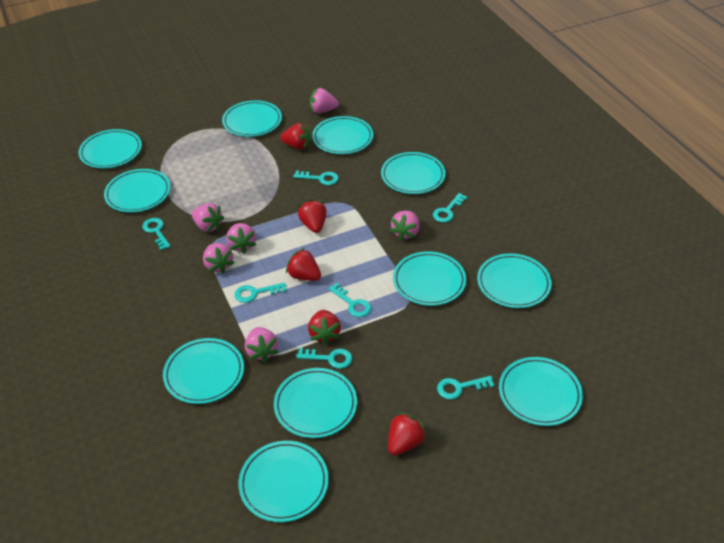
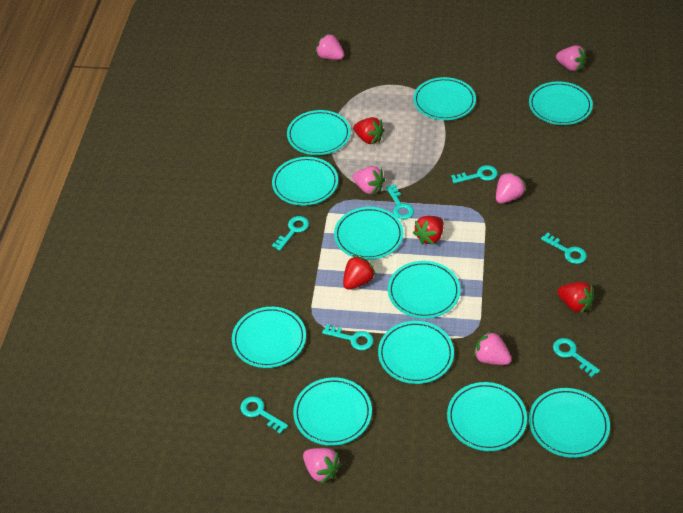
red strawberry: [280,123,311,150] [286,248,321,281] [298,199,327,233] [308,310,341,345] [388,412,427,456] = 5 -> [343,255,376,290] [353,117,385,144] [413,216,444,245] [557,282,594,313] = 4

